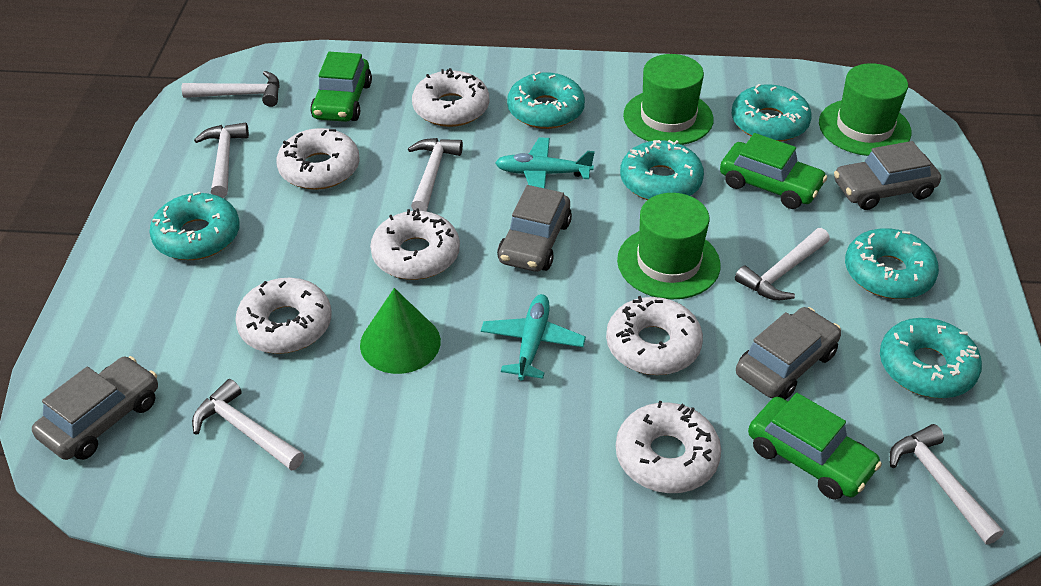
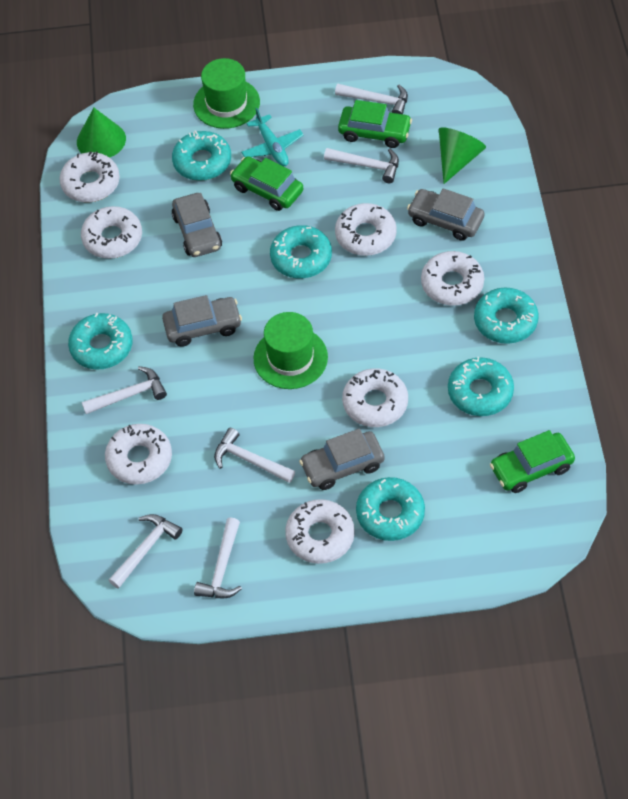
green cone: [360,288,441,374] = 1 -> [77,108,126,158] [439,127,486,184] = 2
green hat: [617,193,720,299] [623,54,714,145] [819,63,912,156] = 3 -> [193,58,260,129] [253,312,328,389] = 2
turquoise plane: [481,294,586,380] [495,137,595,188] = 2 -> [241,108,303,166] = 1
white donut: [235,278,332,354] [276,128,360,190] [370,208,460,280] [412,68,489,127] [606,296,703,375] [616,401,721,493] = 6 -> [59,151,120,202] [81,206,142,259] [105,424,172,485] [285,499,355,564] [335,203,397,256] [342,368,408,427] [421,251,484,306] = 7

